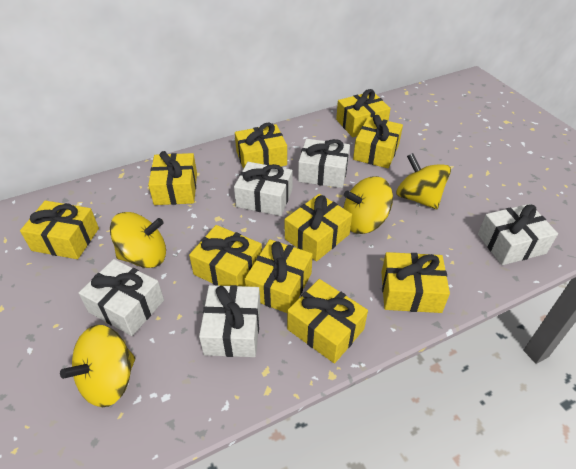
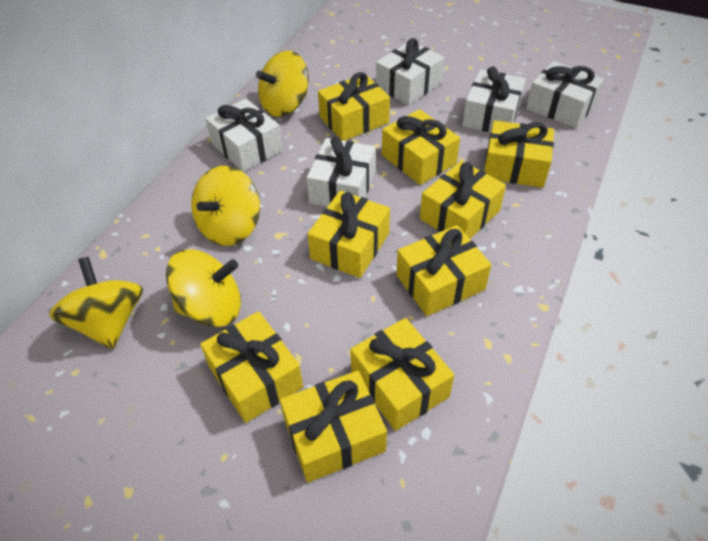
yellow gift: [20,200,99,259] [148,151,197,205] [189,225,262,286] [235,123,287,169] [245,239,313,313] [285,194,352,262] [287,279,368,363] [336,89,391,137] [353,115,403,168] [381,252,450,313] = 10 -> [200,311,303,423] [280,370,387,483] [308,191,390,278] [318,72,390,141] [350,318,454,431] [382,109,460,185] [396,225,491,316] [420,161,506,239] [484,120,554,188] = 9

